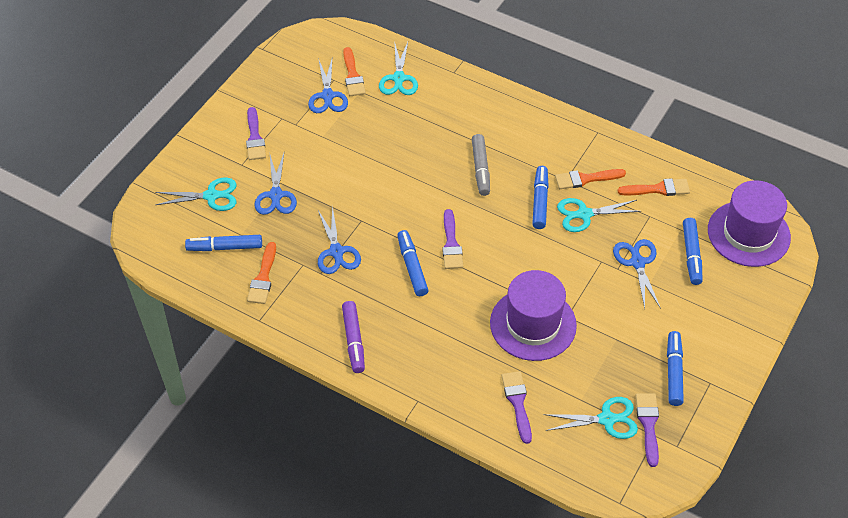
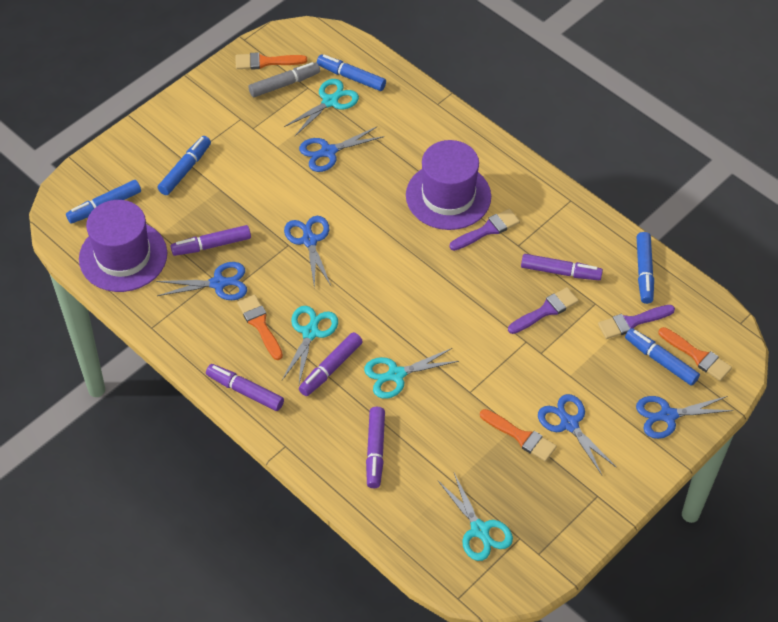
blue scissors: [255,152,297,215] [308,58,348,113] [318,205,361,274] [613,239,661,309] = 4 -> [156,262,247,300] [284,216,331,289] [299,126,385,172] [538,394,617,475] [636,396,734,439] = 5
purple brush: [246,107,266,160] [442,209,463,269] [501,371,532,444] [636,393,659,467] = 4 -> [449,209,520,251] [508,287,579,334] [598,305,675,339] = 3
purple marker: [342,301,365,373] = 1 -> [171,225,251,256] [206,364,284,411] [299,332,363,396] [366,407,385,488] [521,254,603,280] = 5

